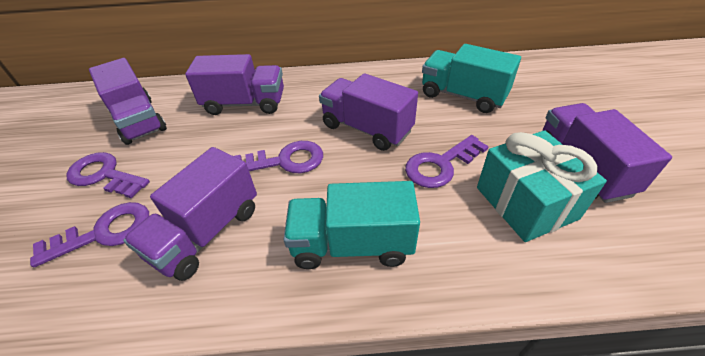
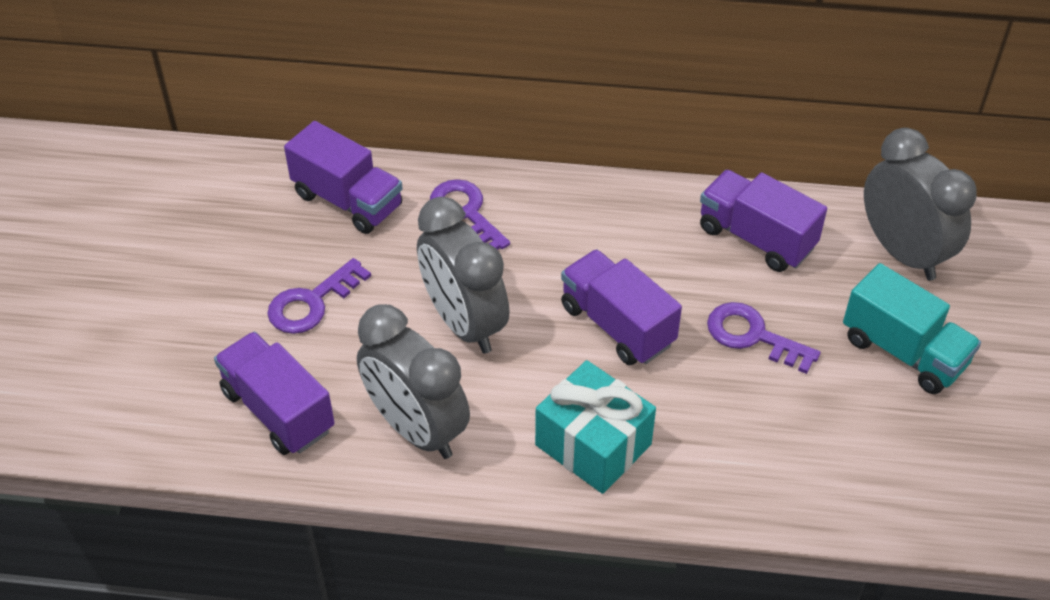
grey clock: none = 0 -> [357,305,470,459] [417,197,509,354] [864,128,977,280] = 3
purple key: [30,202,149,267] [66,152,150,198] [234,141,323,173] [405,135,489,188] = 4 -> [267,258,371,334] [430,179,510,250] [707,302,821,374] = 3
purple truck: [89,58,167,145] [123,147,257,281] [185,54,284,115] [319,73,418,151] [543,103,672,203] = 5 -> [214,332,335,455] [284,121,403,234] [561,249,682,365] [700,170,827,272] = 4
turquoise truck: [283,181,420,269] [422,44,521,113] = 2 -> [843,263,981,394] = 1

